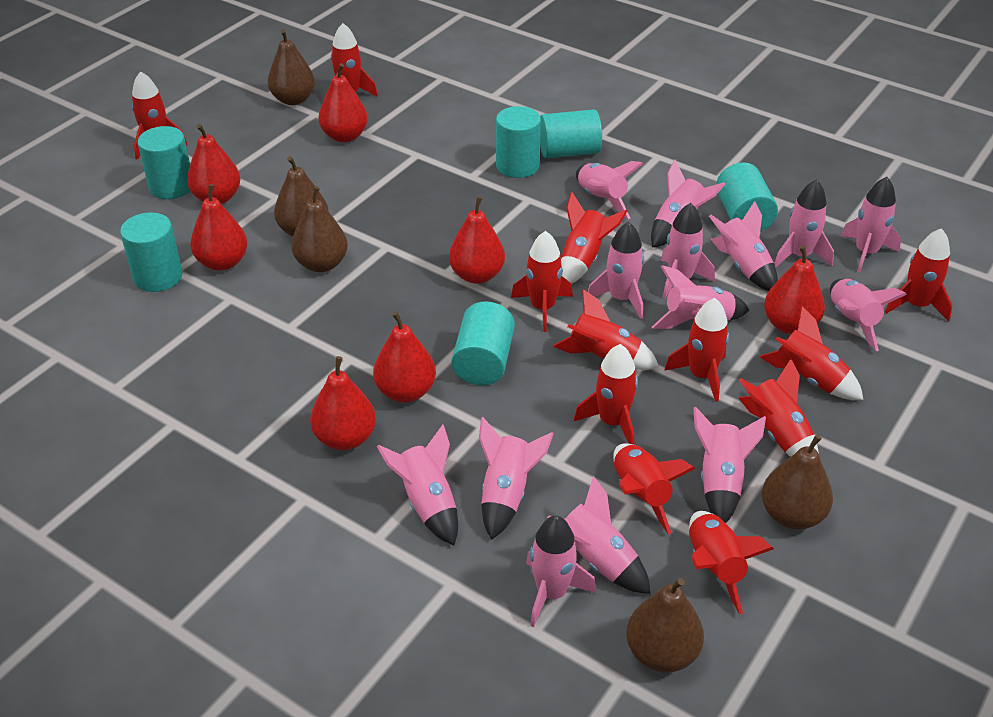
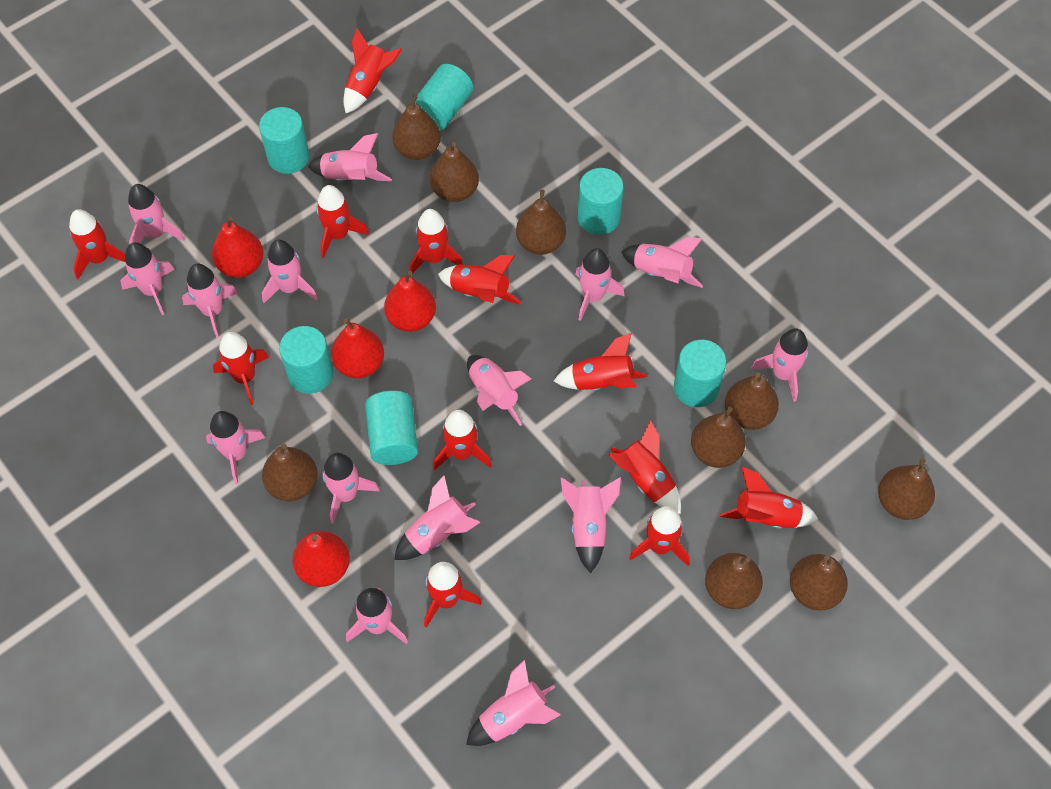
brown pear: [268,29,315,105] [274,156,329,237] [291,186,348,272] [626,578,704,672] [762,434,833,529] = 5 -> [262,444,318,501] [392,94,441,160] [430,142,479,202] [516,190,566,255] [691,407,746,468] [705,553,763,609] [725,373,779,430] [790,554,848,610] [878,458,935,520] = 9
pink rocket: [377,425,458,545] [479,417,554,540] [526,515,596,627] [547,476,650,594] [576,161,643,219] [588,222,644,319] [651,159,725,248] [652,265,750,329] [661,203,715,299] [693,407,766,523] [709,201,778,291] [774,179,834,268] [830,279,907,351] [841,177,901,272] = 14 -> [120,242,175,315] [128,184,185,244] [182,264,238,338] [206,411,266,484] [262,239,318,303] [308,133,392,181] [322,453,380,524] [346,588,408,644] [394,475,481,560] [466,659,561,746] [467,355,532,426] [561,477,621,573] [575,248,625,321] [621,237,703,288] [751,328,809,402] = 15
red pear: [187,124,240,204] [190,184,247,271] [310,356,376,450] [319,63,368,142] [373,312,436,403] [449,196,505,284] [764,246,825,334] = 7 -> [212,216,263,278] [293,531,350,587] [331,318,384,378] [384,271,436,332] = 4

